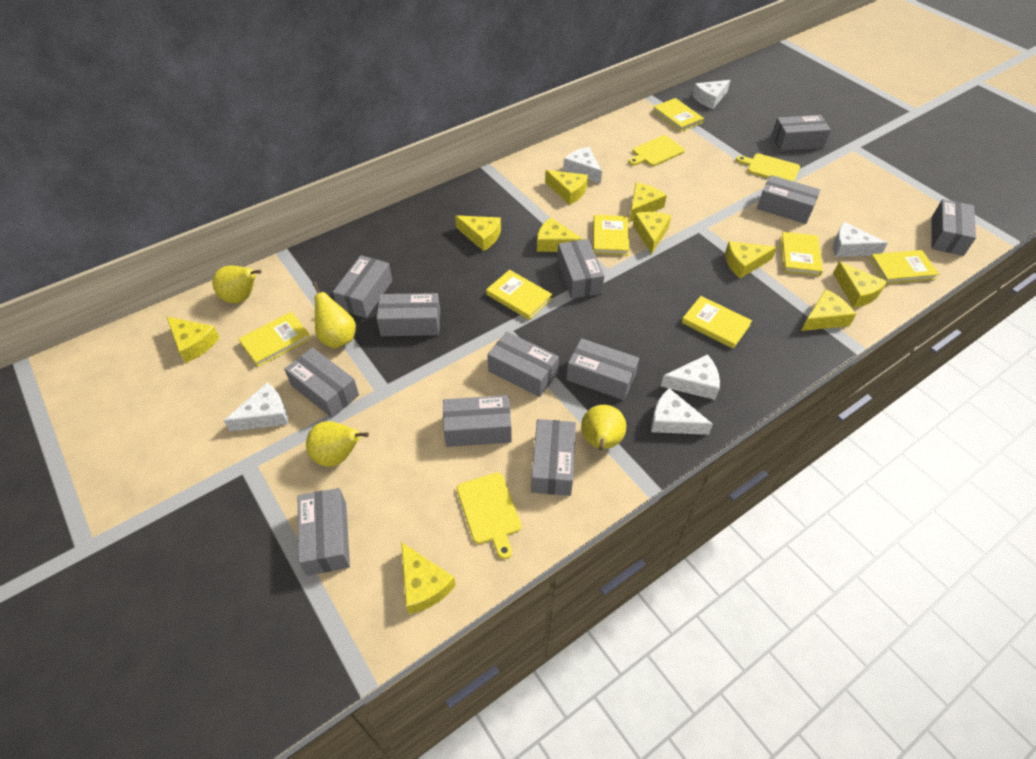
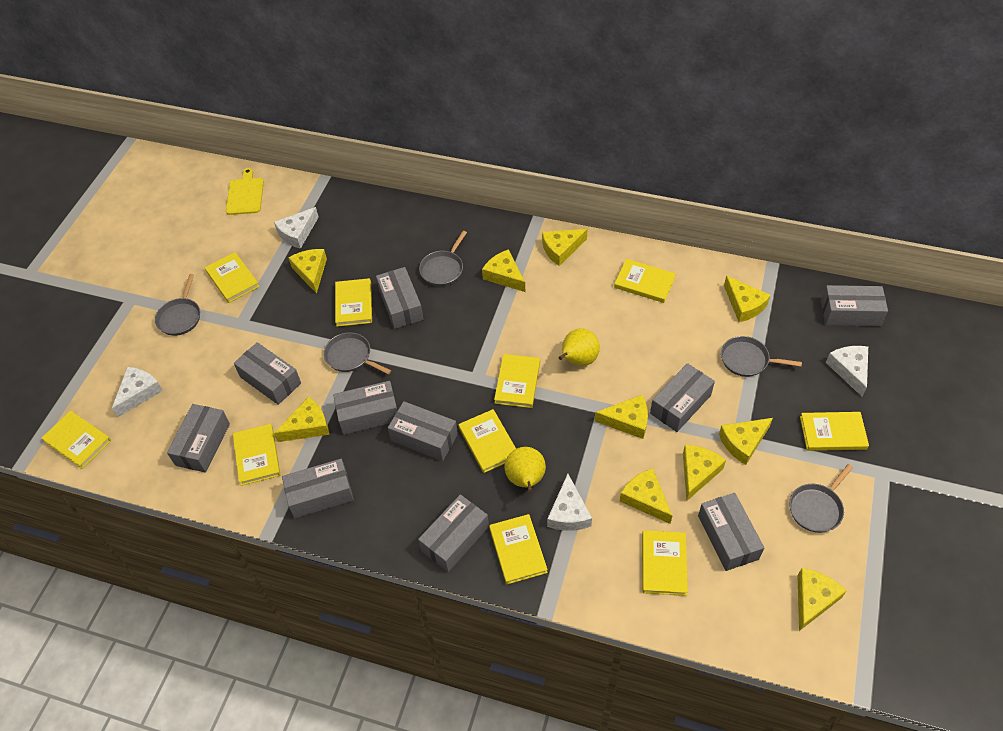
grey box: [284,348,359,418] [298,488,350,576] [333,255,392,318] [377,293,440,336] [443,395,512,447] [487,332,559,397] [531,419,576,496] [557,239,604,299] [566,338,639,400] [757,175,821,224] [771,115,831,151] [932,199,976,256] = 12 -> [167,404,230,473] [234,342,301,405] [282,459,354,518] [333,381,397,435] [376,267,423,329] [388,401,458,461] [418,494,489,572] [650,363,715,432] [698,493,764,571] [821,285,888,326] = 10
grey pan: none = 0 -> [155,274,200,336] [324,332,391,375] [419,231,467,286] [721,336,802,377] [789,464,853,533] = 5
white cheese: [224,383,288,431] [563,147,602,184] [651,388,713,435] [660,354,720,400] [692,80,730,109] [833,222,888,257] = 6 -> [112,367,163,417] [274,207,319,249] [547,474,592,531] [826,346,868,397] = 4
yellow book: [239,312,311,367] [486,270,552,320] [593,215,629,255] [653,98,704,132] [681,296,752,348] [780,232,823,276] [870,250,939,284] = 7 -> [41,411,111,469] [205,252,260,303] [233,424,281,486] [335,278,372,327] [459,409,516,473] [489,514,548,584] [494,354,540,408] [614,259,676,303] [642,530,688,596] [800,412,869,451] = 10
yellow cutting board: [457,472,522,559] [629,135,685,166] [736,153,800,182] = 3 -> [226,168,264,215] = 1
yellow pear: [212,265,262,303] [306,421,369,467] [312,282,356,348] [581,405,626,450] = 4 -> [504,447,546,492] [559,328,600,366] = 2

